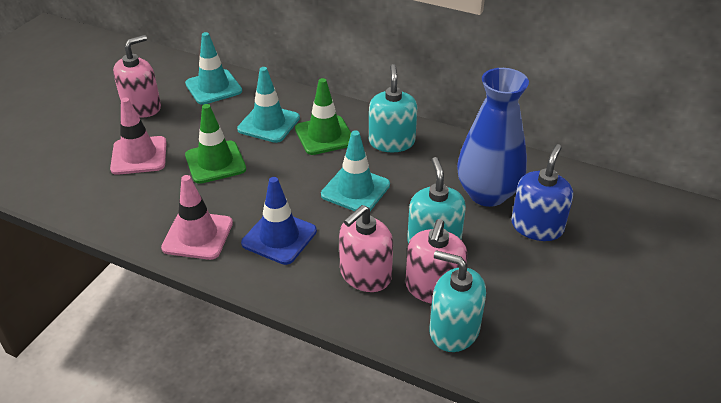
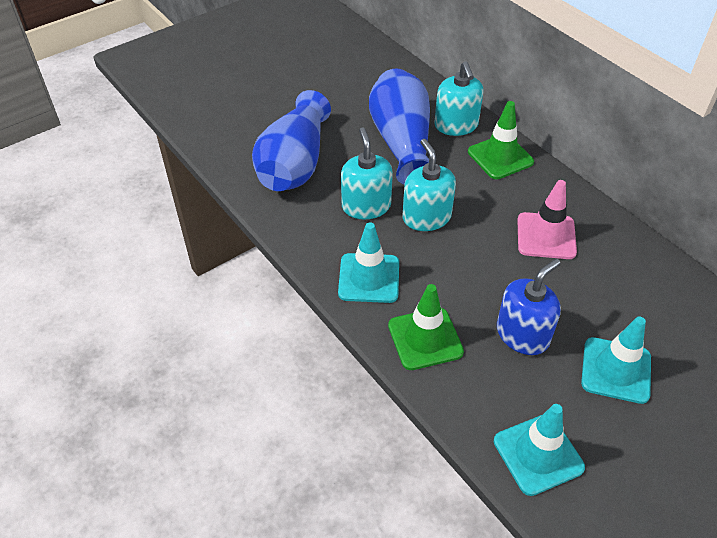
blue traffic cone: [241,177,317,265] = 1 -> none = 0
blue vase: [457,68,529,207] = 1 -> [252,90,331,191] [369,68,430,185] = 2
pink soap dispenser: [113,35,161,118] [339,205,393,292] [405,219,468,303] = 3 -> none = 0
pink traffic cone: [110,98,167,175] [161,175,233,260] = 2 -> [517,180,577,259] = 1

